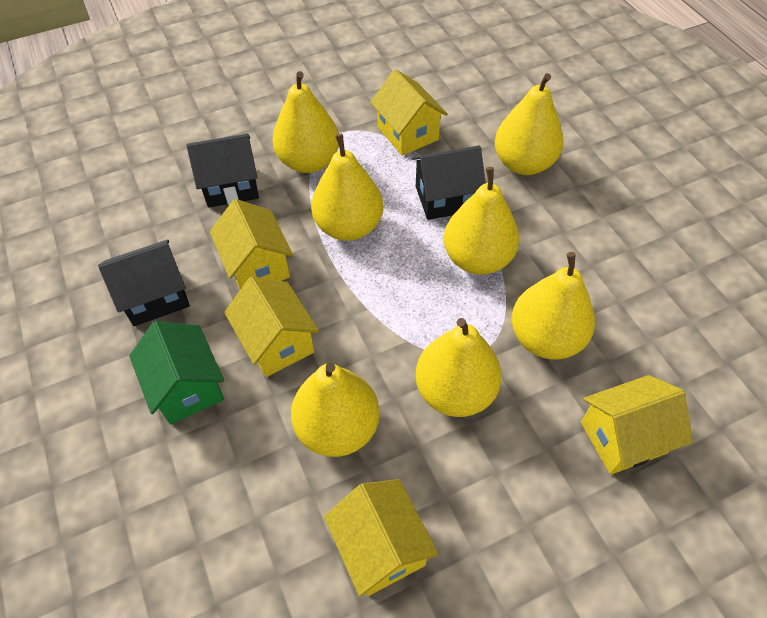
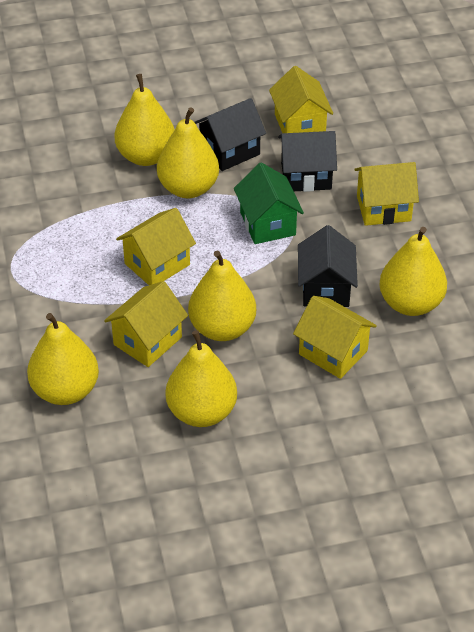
yellow pear: [272,71,339,173] [291,363,380,457] [311,134,383,241] [415,318,502,417] [444,167,519,275] [495,73,564,175] [511,252,595,359] = 7 -> [27,313,99,405] [114,74,175,166] [157,107,219,198] [166,330,237,427] [188,250,256,341] [379,227,447,316] = 6

